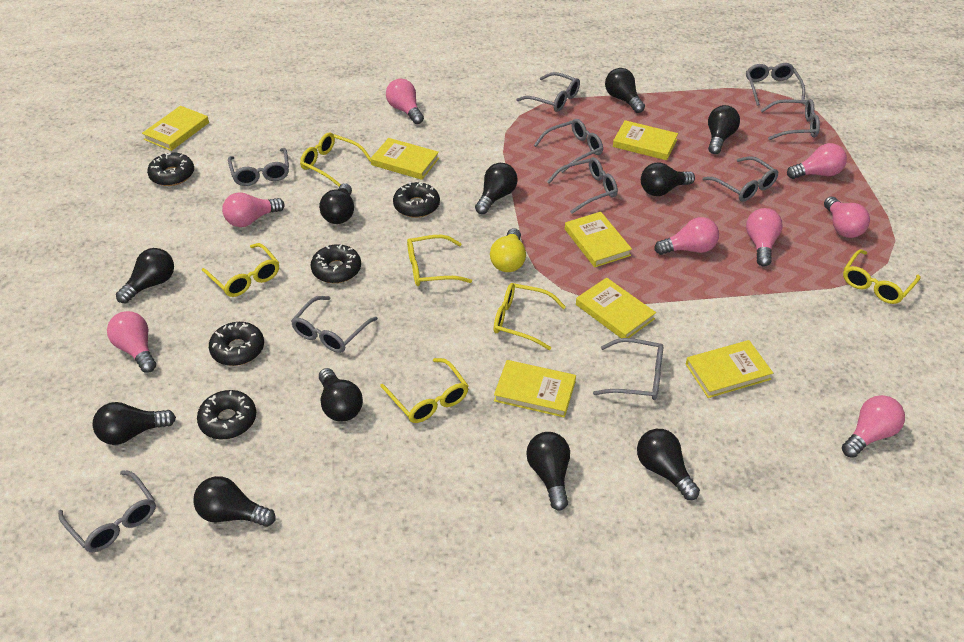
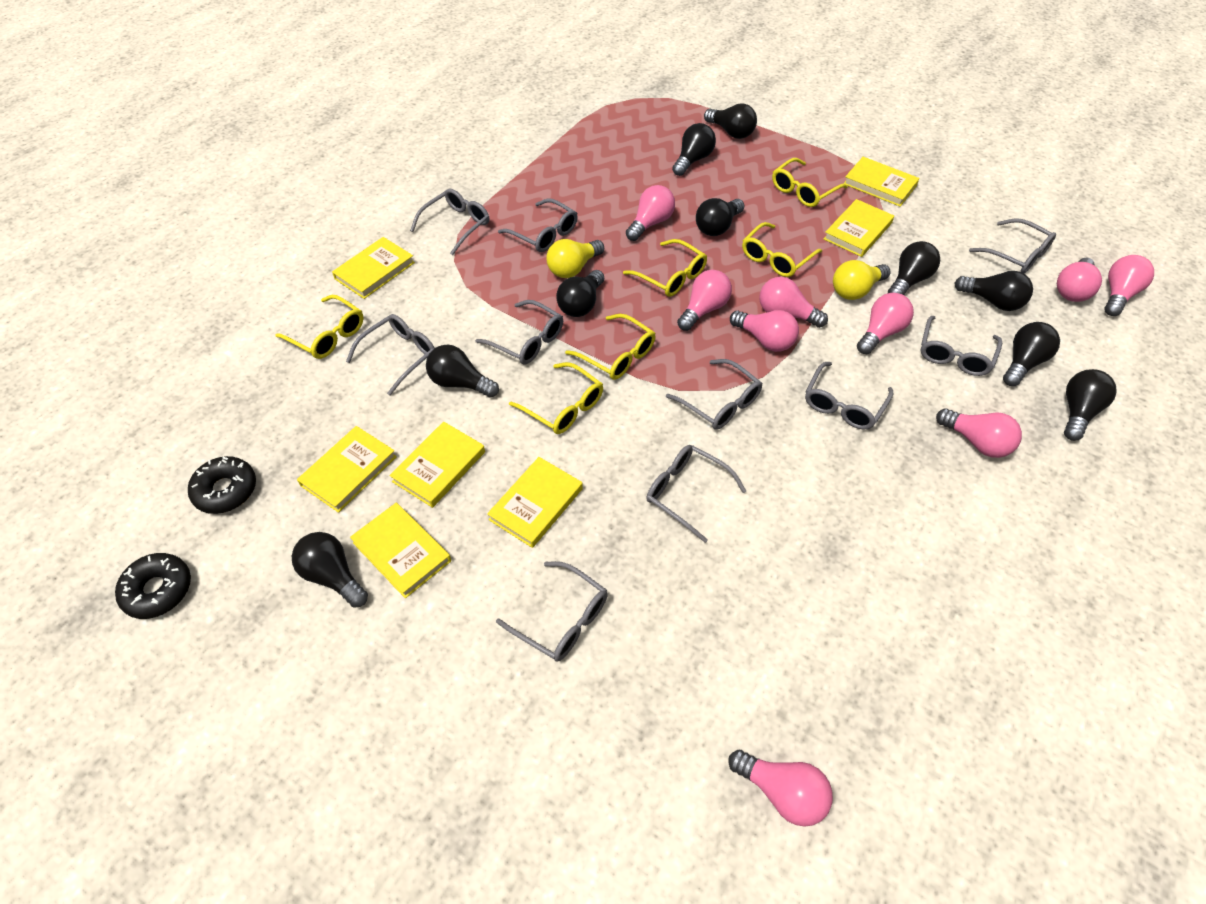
black donut: [147,153,194,186] [197,390,256,439] [209,322,264,366] [311,244,361,283] [393,182,440,218] = 5 -> [115,553,191,619] [188,456,256,514] = 2
black light bulb: [92,402,176,445] [116,248,174,303] [193,476,276,527] [319,183,354,224] [319,368,363,422] [475,163,518,214] [526,432,570,511] [605,68,645,113] [637,429,700,500] [641,162,695,196] [708,105,740,154] = 11 -> [292,532,368,608] [426,344,499,397] [556,270,604,317] [672,123,716,176] [696,198,744,236] [704,103,757,139] [888,241,940,295] [955,271,1033,311] [1003,322,1060,386] [1064,369,1117,441] = 10
pink light bulb: [107,311,156,373] [222,192,285,227] [386,79,424,124] [654,217,719,255] [746,208,783,267] [787,143,847,179] [824,197,870,238] [842,395,905,458] = 8 -> [626,185,675,241] [677,270,732,331] [728,750,833,827] [730,310,799,352] [759,277,828,328] [857,293,914,354] [936,408,1022,458] [1057,258,1102,302] [1104,255,1154,316] = 9
yellow light bulb: [490,228,526,272] = 1 -> [546,239,604,278] [833,260,890,300] = 2

